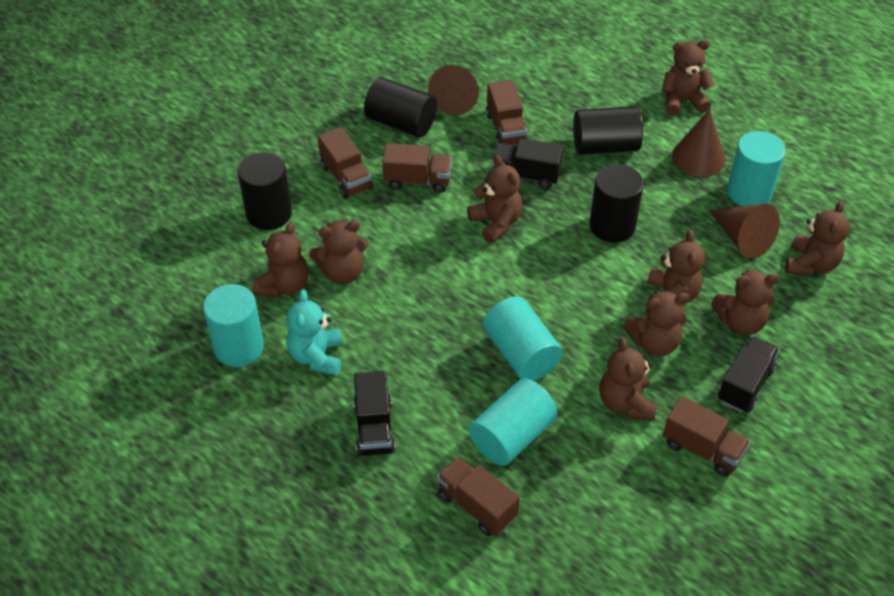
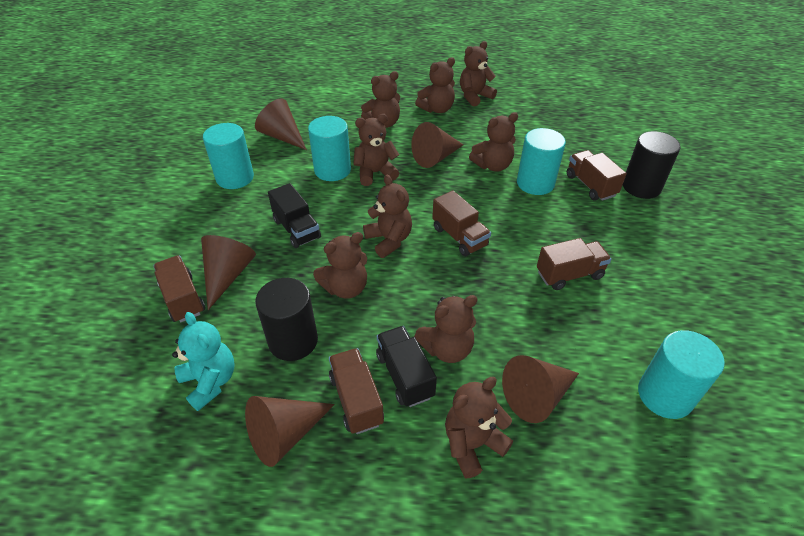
black cylinder: [238,152,292,230] [364,77,437,137] [573,106,643,155] [589,164,643,243] = 4 -> [255,278,318,361] [623,131,681,199] = 2
black truck: [353,371,395,456] [492,139,563,189] [718,336,779,412] = 3 -> [268,183,321,248] [376,326,437,407] = 2
brown cone: [428,65,479,115] [672,109,725,177] [709,204,780,259] = 3 -> [201,235,256,310] [245,396,335,467] [255,98,307,150] [411,122,464,168] [502,355,579,423] = 5

